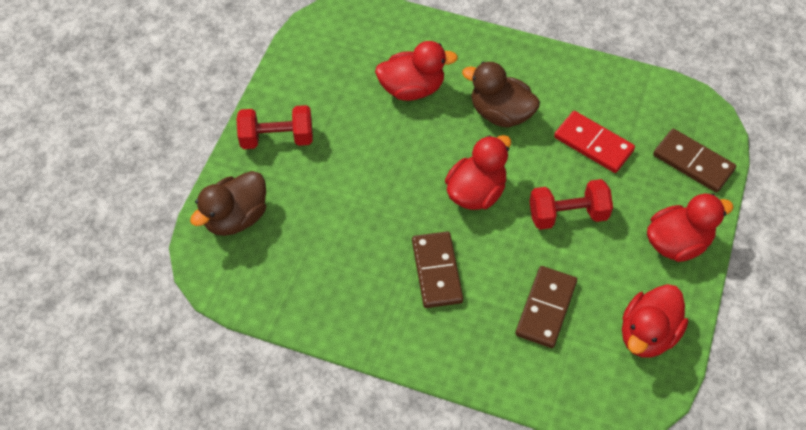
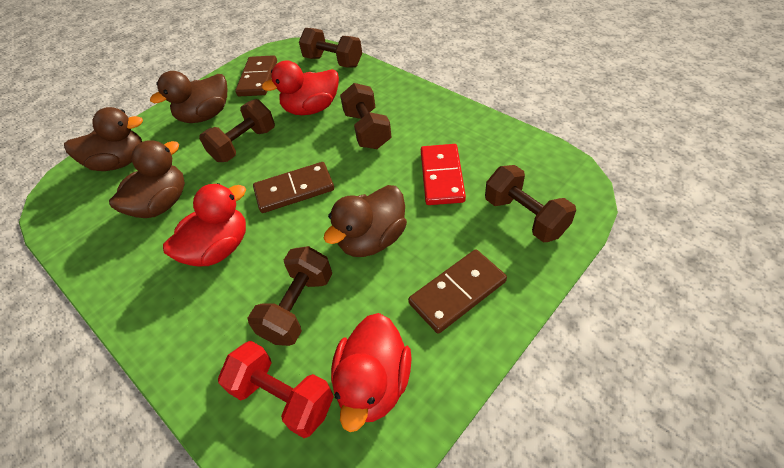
brown duck: [190,171,266,236] [462,62,540,128] = 2 -> [64,107,143,171] [109,140,185,218] [150,71,227,123] [324,185,407,257] = 4
brown dumbbell: none = 0 -> [199,99,275,162] [247,246,332,346] [299,28,362,68] [340,83,391,149] [485,165,576,242] = 5
red duck: [375,41,458,101] [445,135,511,210] [622,284,688,358] [647,194,734,262] = 4 -> [163,183,246,266] [262,60,339,115] [331,313,412,432] = 3
red dumbbell: [237,105,313,149] [529,179,613,230] = 2 -> [218,341,334,438] = 1

